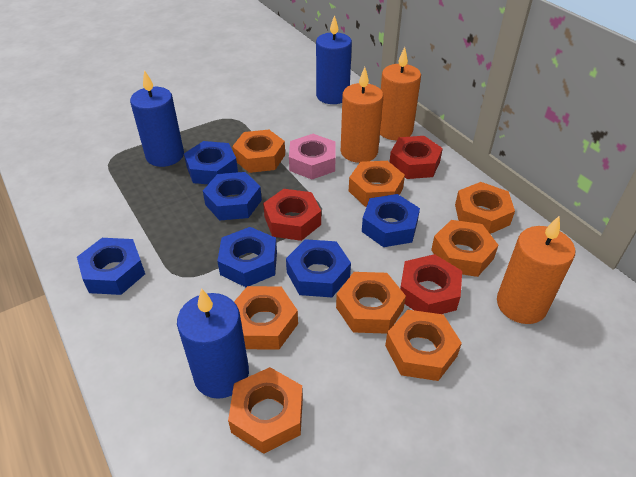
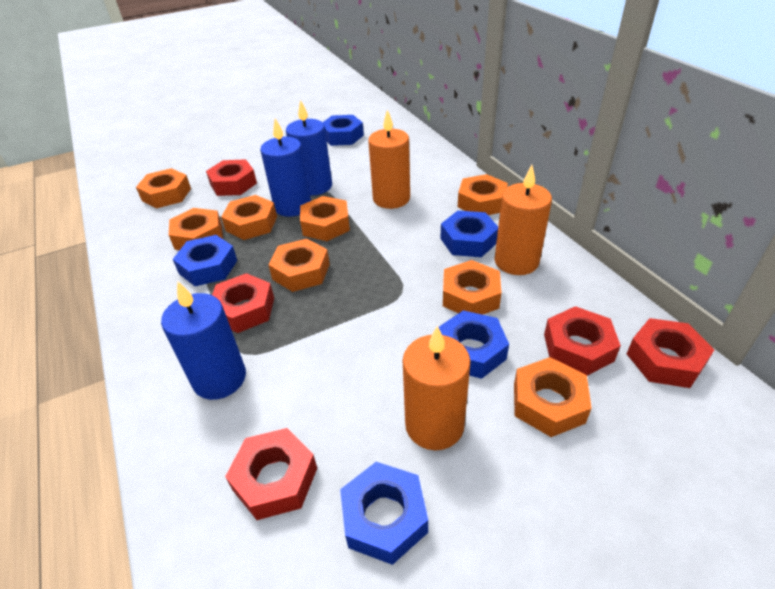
blue nut: [77,238,145,295] [184,141,238,184] [203,172,262,220] [217,227,277,287] [286,239,351,297] [362,194,420,247] = 6 -> [173,235,237,286] [322,115,364,146] [340,462,428,565] [438,310,509,379] [441,211,498,257] = 5
pink nut: [289,134,336,179] = 1 -> none = 0
red nut: [263,189,321,241] [390,136,443,179] [400,254,462,314] = 3 -> [206,159,257,196] [212,273,274,333] [225,428,317,520] [544,306,621,376] [627,318,714,388] = 5

